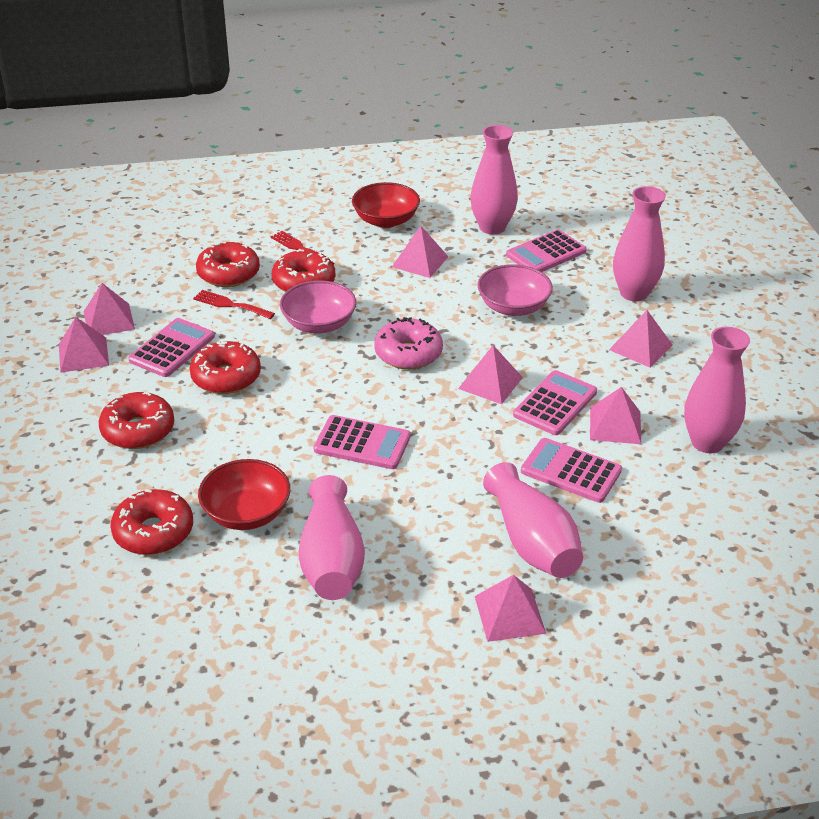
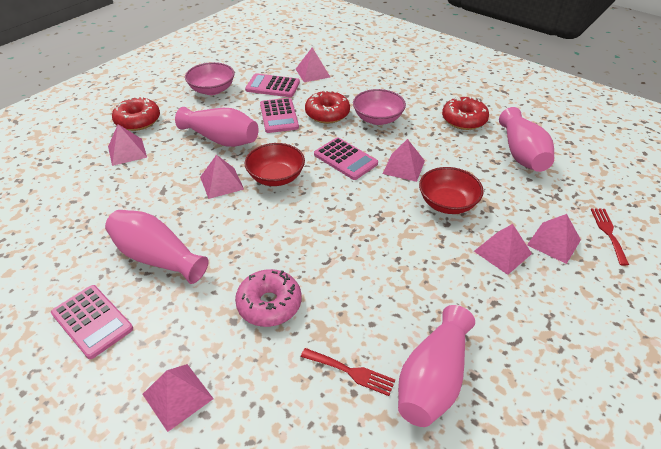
pink calculator: [128,318,215,377] [314,415,411,469] [506,229,586,272] [513,370,597,435] [521,438,622,503] = 5 -> [51,285,133,359] [245,73,300,97] [260,98,299,133] [314,137,378,180] = 4
pink vase: [298,475,365,600] [470,125,518,235] [483,462,583,578] [613,186,666,301] [684,327,750,453] = 5 -> [105,210,209,284] [175,107,259,147] [398,305,475,427] [499,107,554,172] = 4
red donut: [99,391,174,449] [110,489,193,555] [190,341,261,394] [196,241,260,287] [272,249,335,292] = 5 -> [112,97,160,131] [305,90,350,123] [442,96,489,130] = 3

